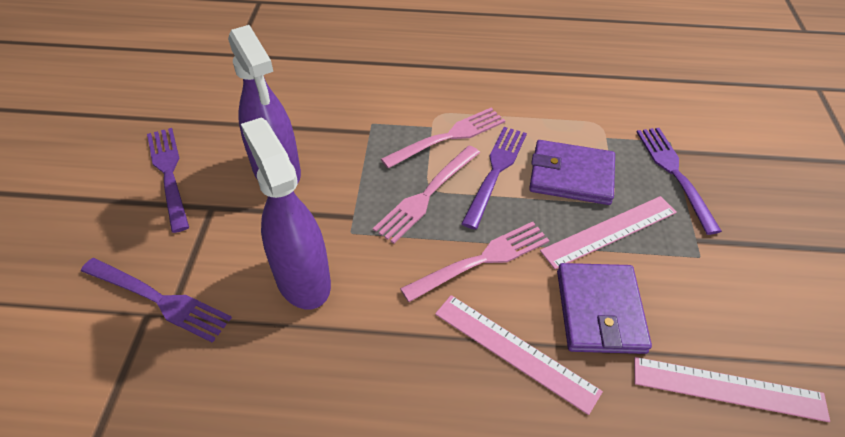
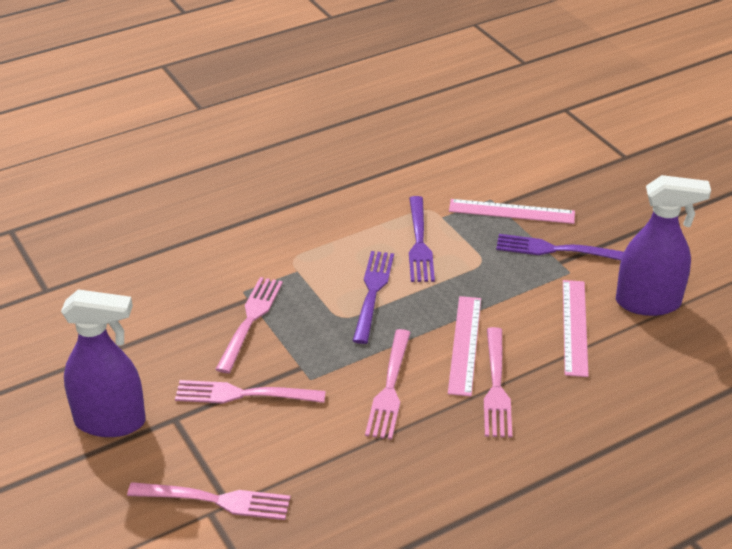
pink fork: [373,145,480,244] [381,108,505,168] [400,222,550,302] = 3 -> [127,482,290,520] [175,380,326,403] [215,277,283,373] [365,329,411,440] [484,327,512,438] = 5
purple fork: [81,258,232,343] [147,128,189,233] [461,127,527,230] [637,128,722,235] = 4 -> [353,251,394,344] [409,196,435,282] [496,234,624,260] = 3
purple wallet: [529,140,615,205] [557,263,652,354] = 2 -> none = 0

